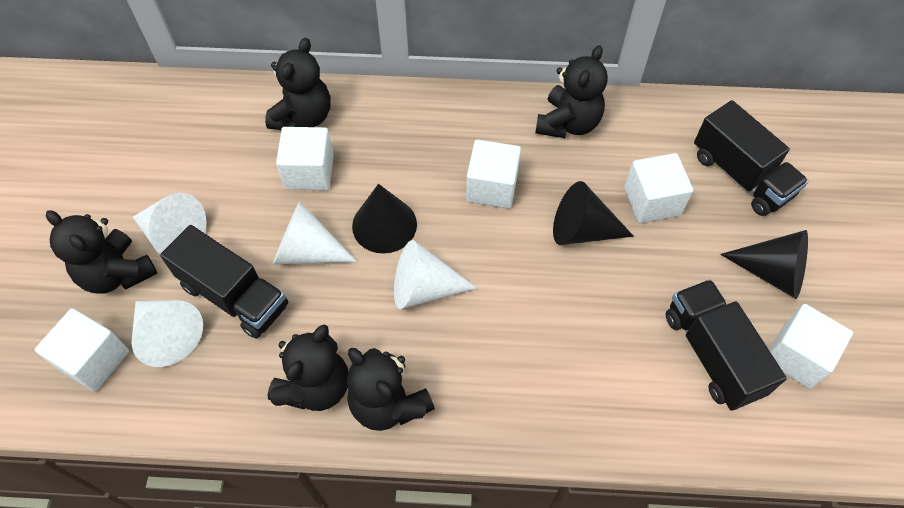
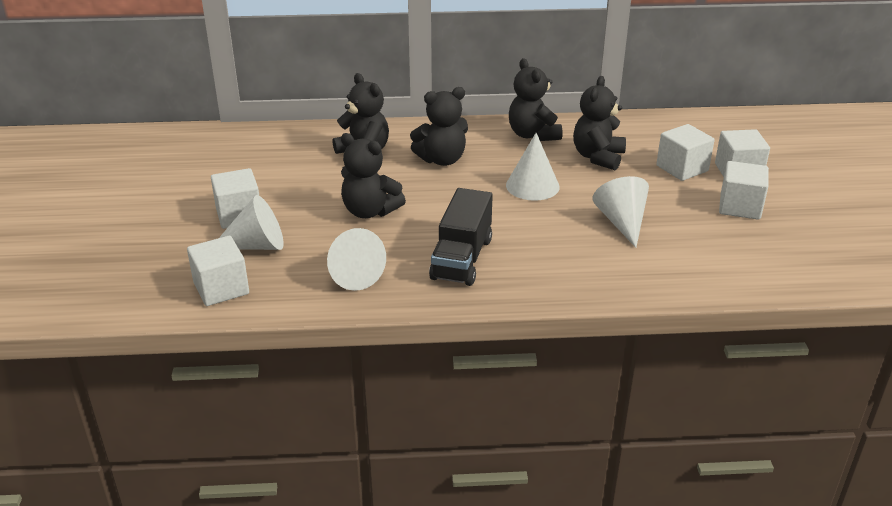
black cone: [352,184,417,253] [553,181,634,245] [720,230,808,299] = 3 -> none = 0
black truck: [160,225,288,339] [666,279,787,411] [694,100,808,216] = 3 -> [429,188,493,286] = 1

